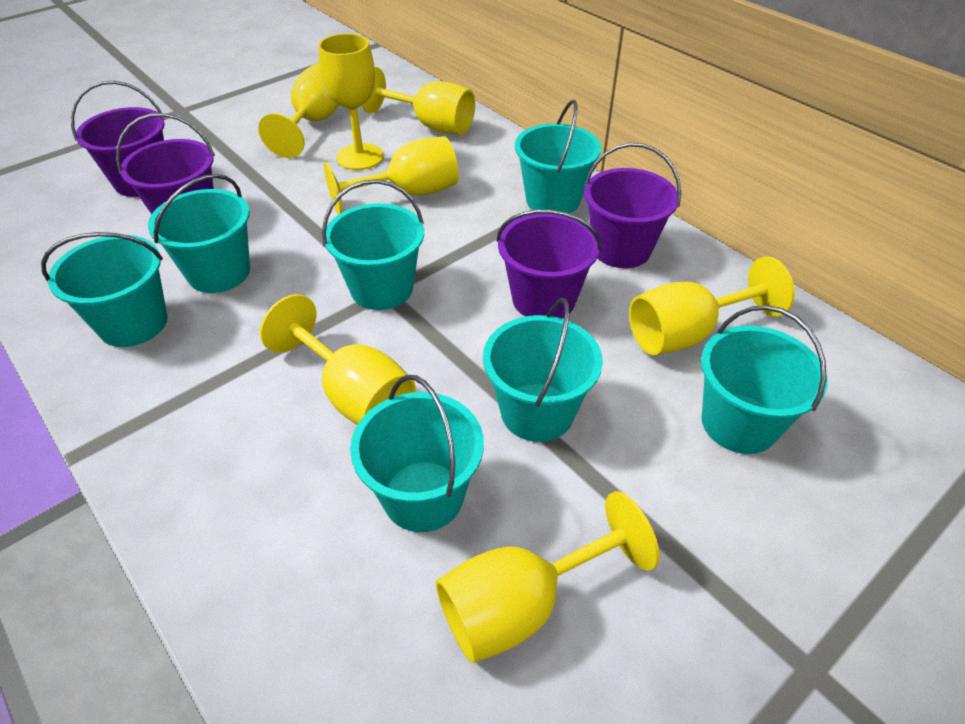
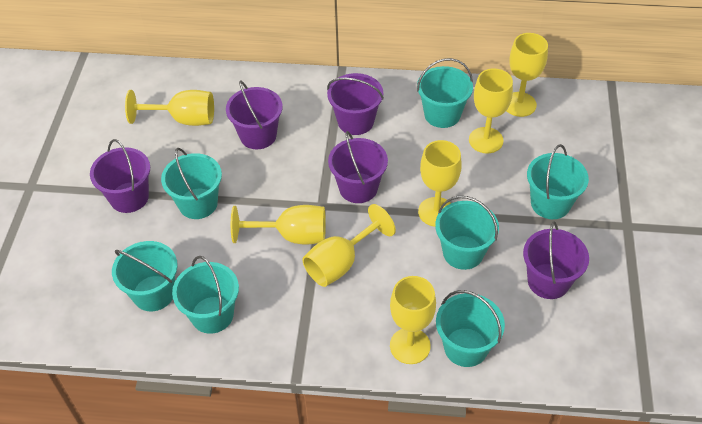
purple bucket: [71,81,165,197] [116,113,215,215] [497,210,601,318] [584,143,681,268] = 4 -> [90,139,150,213] [226,81,283,149] [327,73,384,135] [328,131,388,203] [523,221,589,299] = 5

